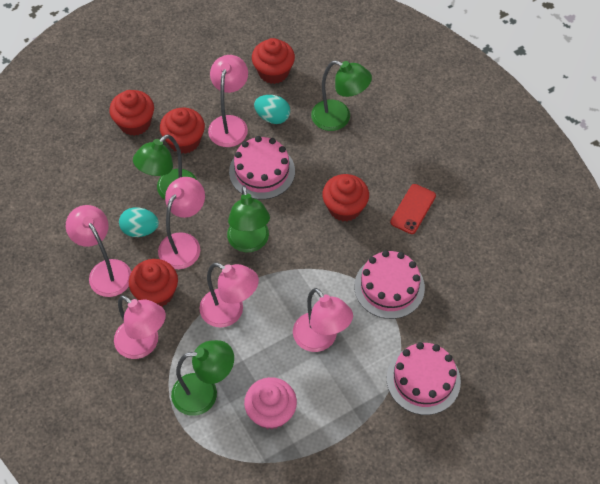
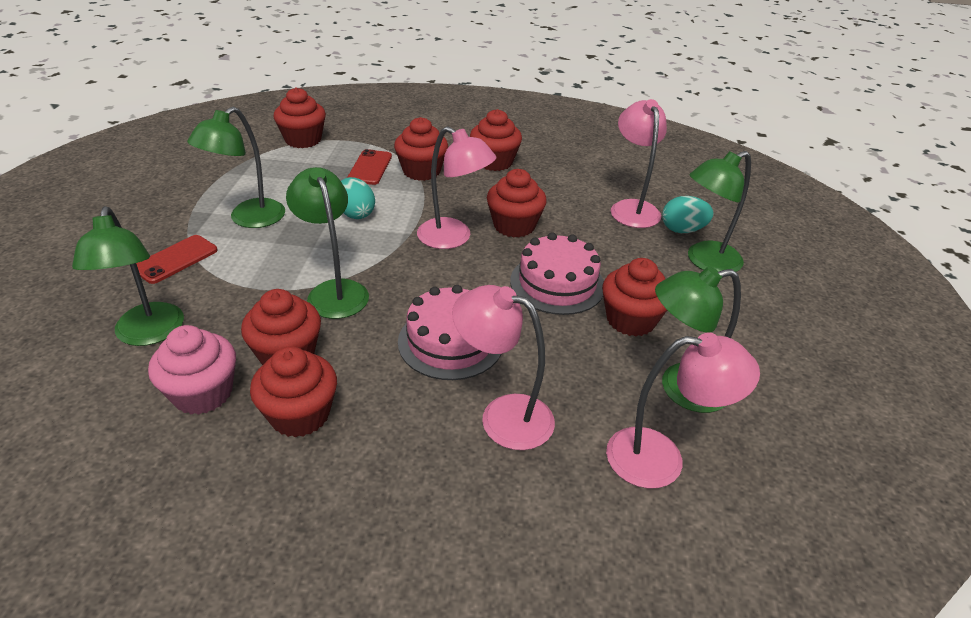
green lamp: [133,134,197,199] [171,340,234,416] [227,185,270,252] [311,60,372,131] = 4 -> [72,206,184,346] [187,107,285,228] [286,167,369,319] [655,266,741,413] [688,151,751,272] = 5
pink cake: [229,136,295,200] [354,250,425,319] [387,342,461,415] = 3 -> [398,285,501,380] [510,232,604,315] = 2
pink lamp: [66,205,131,297] [114,295,166,359] [158,177,205,269] [199,263,259,328] [208,55,248,147] [293,288,353,352] = 6 -> [417,126,496,249] [452,285,555,450] [606,333,760,488] [611,99,667,228] = 4
red cupcake: [109,90,154,136] [129,259,178,307] [160,108,205,154] [252,38,295,84] [322,174,369,221] = 5 -> [241,289,321,365] [250,346,337,437] [274,87,326,148] [394,117,448,181] [470,109,522,171] [487,169,547,238] [602,258,667,336] = 7
red phone: [390,184,436,234] = 1 -> [136,235,218,284] [347,149,392,185] = 2

